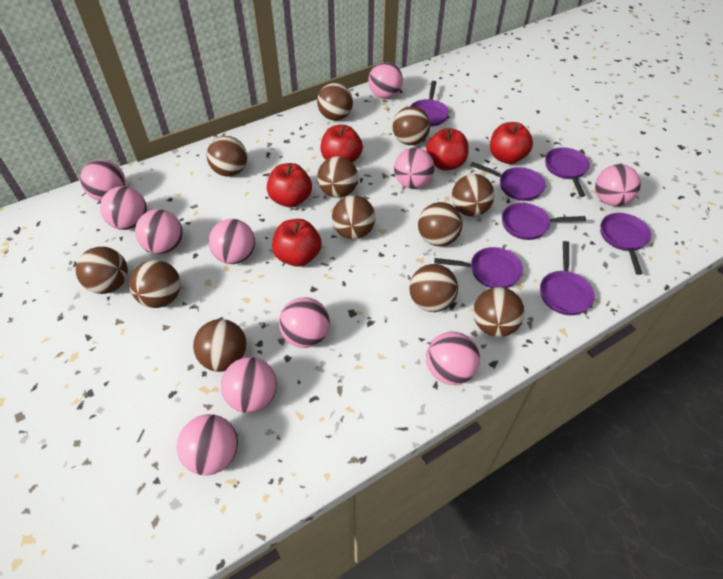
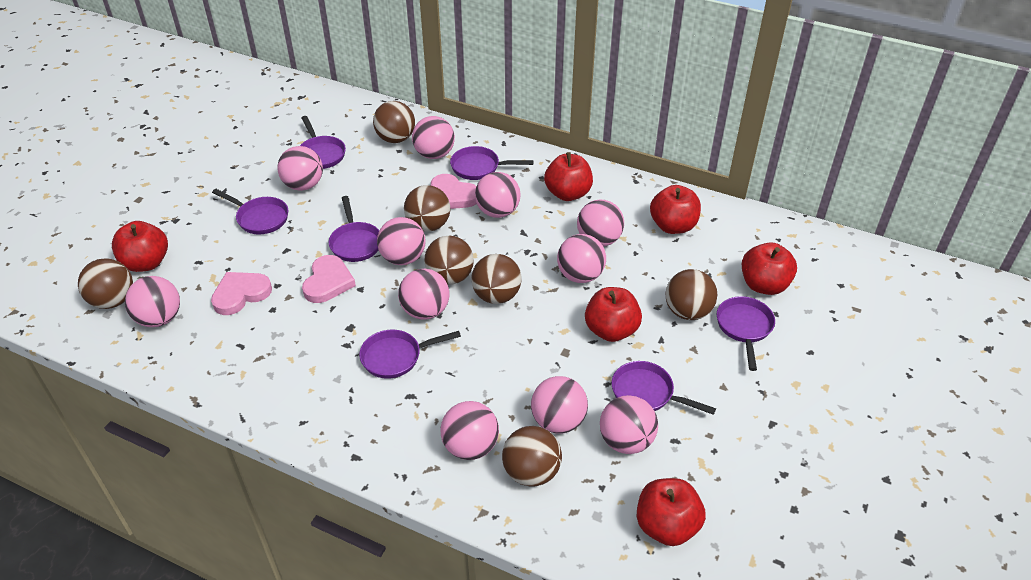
brown ball: [76,247,128,294] [129,260,181,308] [193,319,247,372] [207,136,247,176] [317,83,353,121] [317,156,358,198] [332,195,375,239] [393,106,430,145] [409,264,458,312] [418,202,462,246] [452,174,495,216] [473,287,525,337] = 12 -> [78,258,133,309] [373,101,415,143] [404,185,450,232] [424,236,474,285] [471,254,522,304] [502,426,562,487] [666,269,718,320] = 7
pink heart: none = 0 -> [211,272,272,315] [302,255,356,303] [431,174,477,209] = 3
red apple: [267,163,312,207] [272,219,322,267] [320,125,363,163] [426,128,469,170] [490,122,533,164] = 5 -> [112,221,168,272] [544,152,593,201] [585,287,642,342] [637,478,706,546] [650,185,701,234] [742,242,797,295] = 6

